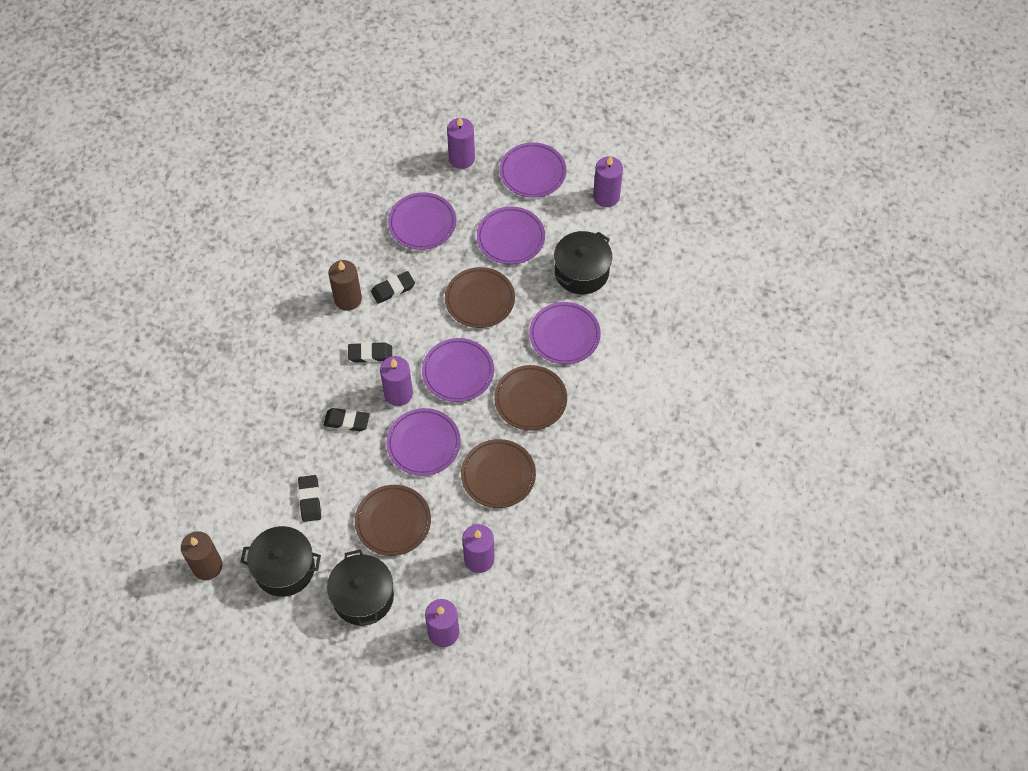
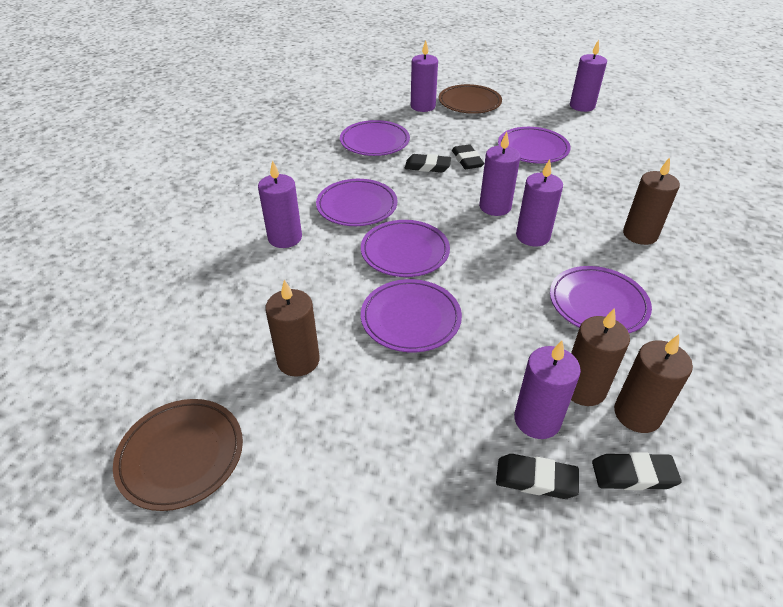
black pot: [240,526,321,597] [327,549,394,626] [554,231,612,294] = 3 -> none = 0
brown candle: [181,531,223,580] [329,260,362,311] = 2 -> [265,280,320,377] [571,308,630,406] [614,334,693,433] [623,157,680,245] = 4
brown plate: [355,485,431,556] [445,267,515,328] [461,439,536,508] [494,365,567,431] = 4 -> [113,399,243,511] [439,84,502,114] = 2
purple candle: [380,356,413,406] [425,599,459,647] [447,116,475,169] [462,524,495,573] [593,155,623,207] = 5 -> [258,160,302,248] [411,40,438,112] [479,132,520,216] [514,341,581,439] [516,159,563,246] [570,40,607,112] = 6

